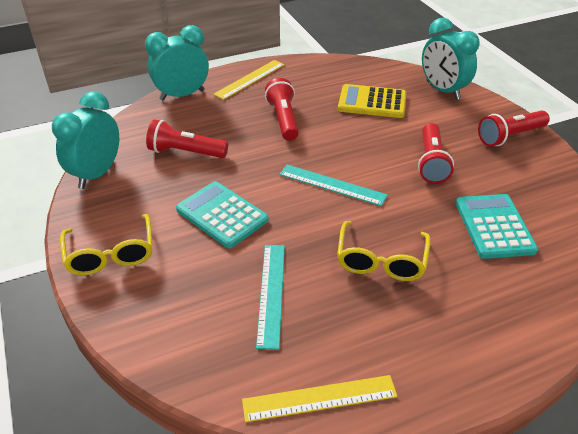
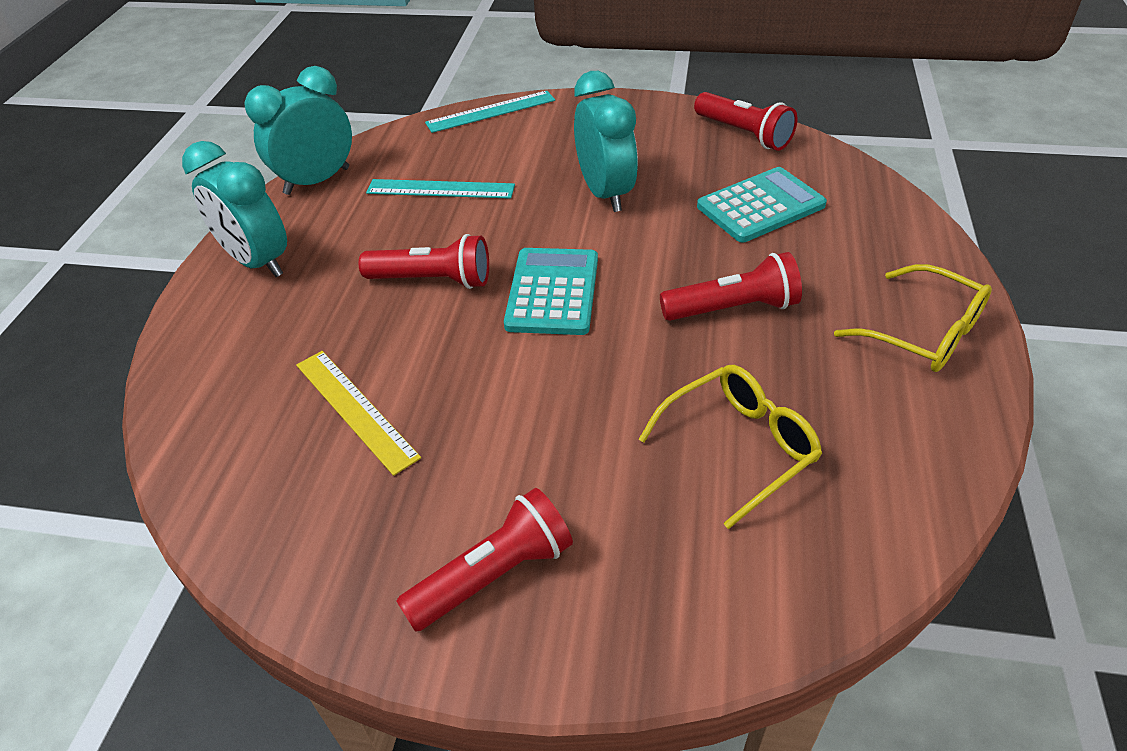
yellow calculator: [338,84,406,118] = 1 -> none = 0
yellow ruler: [213,60,284,100] [242,375,398,422] = 2 -> [296,351,421,476] = 1

